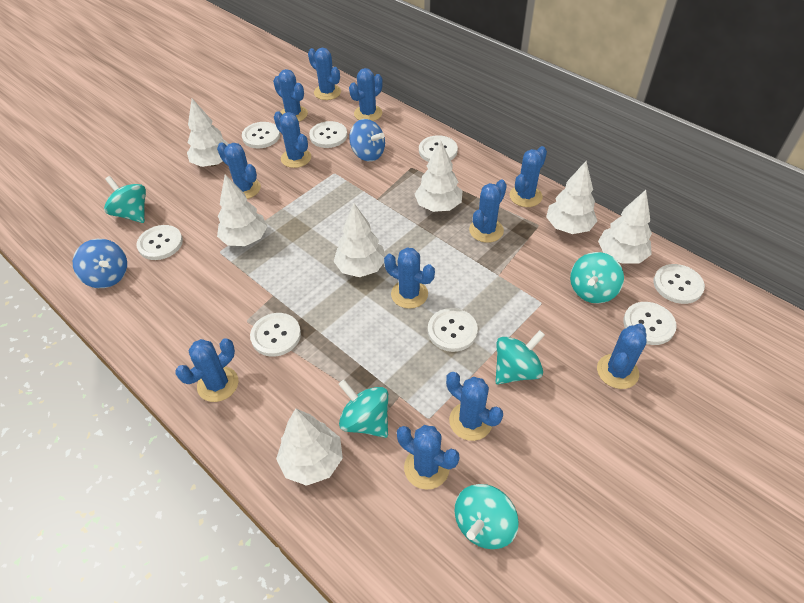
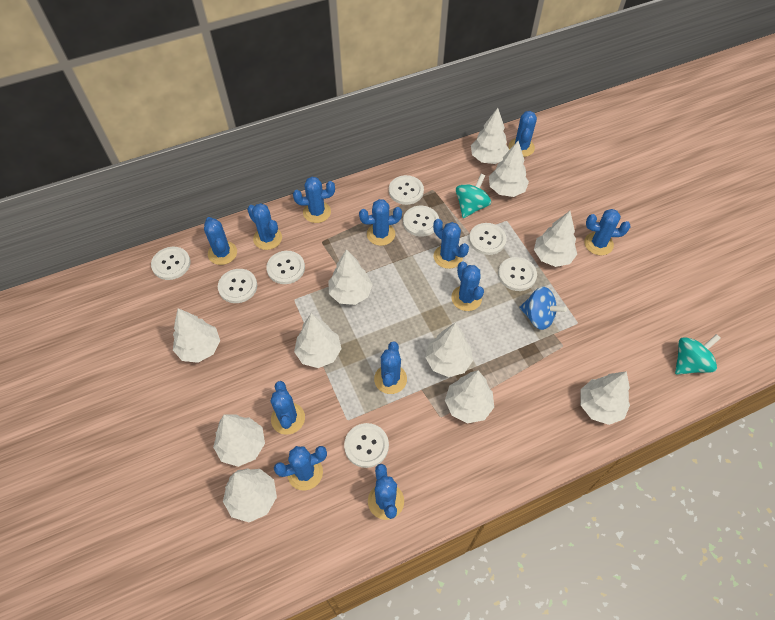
blue spinning top: [73,239,127,288] [349,119,385,162] = 2 -> [519,287,567,330] = 1
turquoise spinning top: [104,176,146,223] [338,380,388,438] [455,484,518,549] [495,330,545,384] [570,252,624,304] = 5 -> [456,174,491,218] [675,334,721,375] = 2
white tree: [187,98,229,167] [217,175,268,246] [276,409,343,486] [333,204,386,277] [415,140,462,212] [546,161,597,234] [598,190,652,263] = 7 -> [173,308,220,363] [213,415,265,467] [223,468,277,522] [294,313,342,368] [328,249,373,305] [425,323,473,377] [445,370,494,423] [471,108,510,164] [489,141,529,197] [534,211,577,267] [580,371,630,425] = 11

